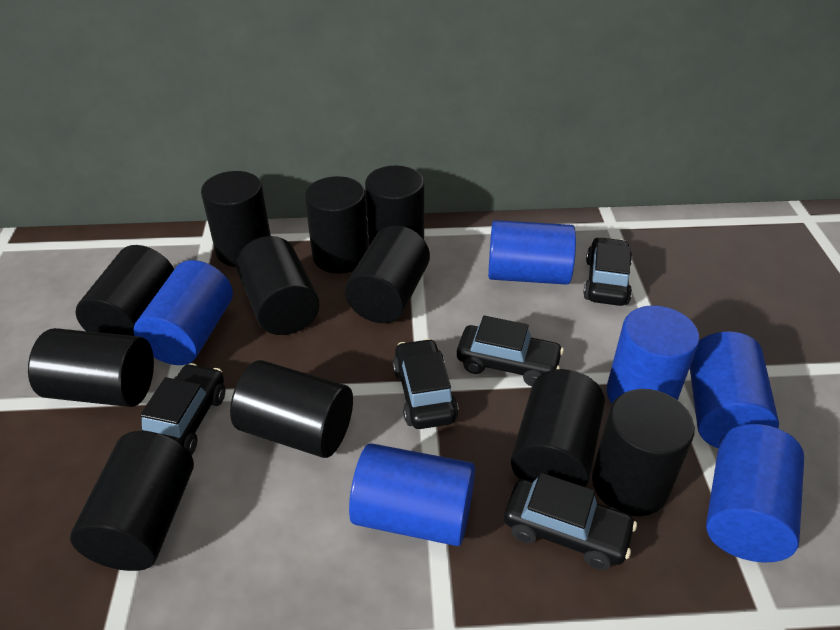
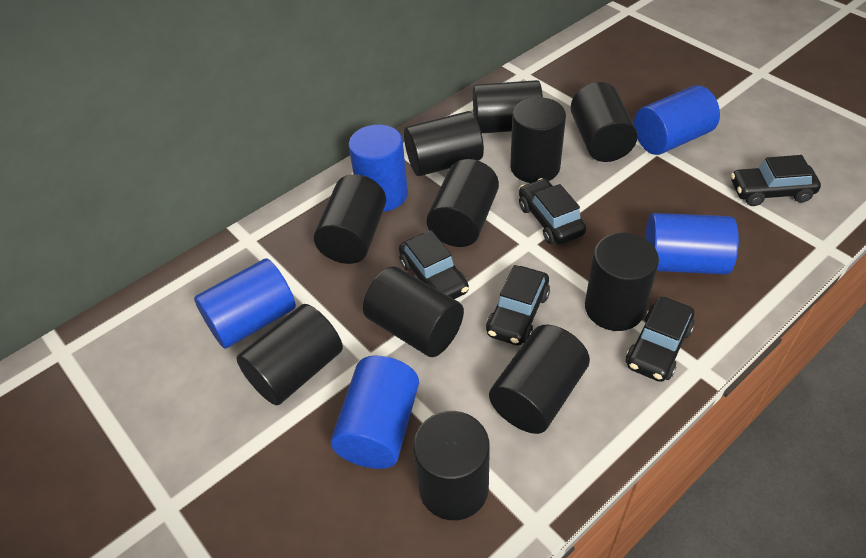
blue cylinder: [134,260,233,365] [349,443,475,546] [488,220,576,285] [606,305,699,403] [690,331,779,448] [706,424,804,562] = 6 -> [194,258,296,349] [331,356,419,469] [349,124,408,212] [634,85,720,155] [645,213,739,274] = 5

